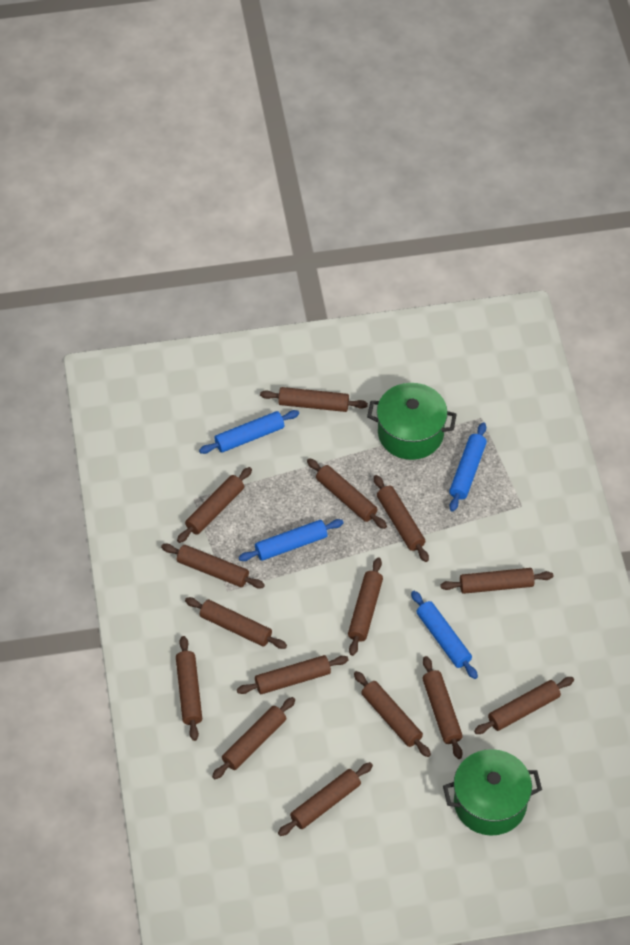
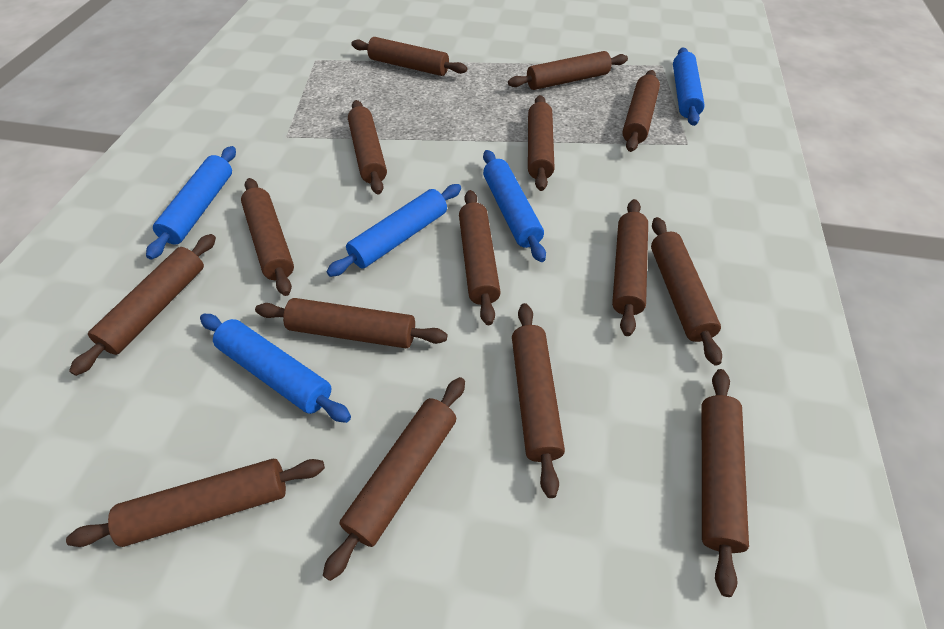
blue rolling pin: [199,410,299,454] [238,519,343,561] [411,591,478,679] [449,422,487,512] = 4 -> [146,146,236,260] [200,314,351,423] [327,184,461,277] [483,150,546,262] [673,48,705,126] = 5
green pot: [367,383,457,460] [443,749,542,836] = 2 -> none = 0

